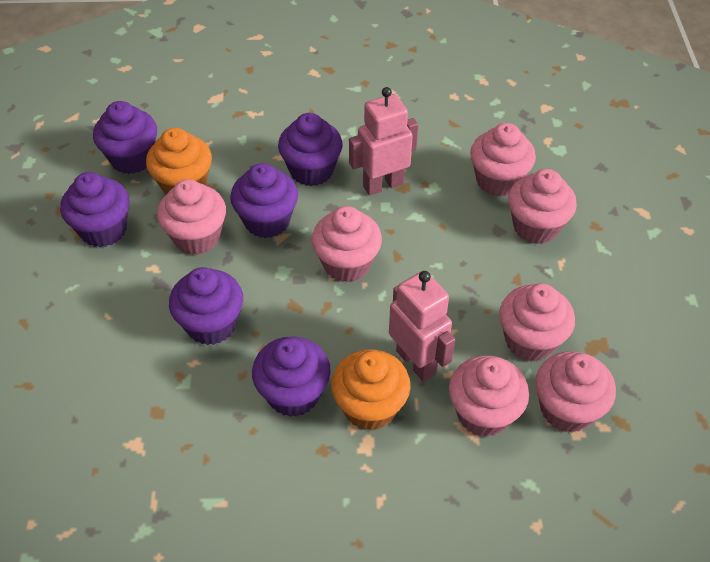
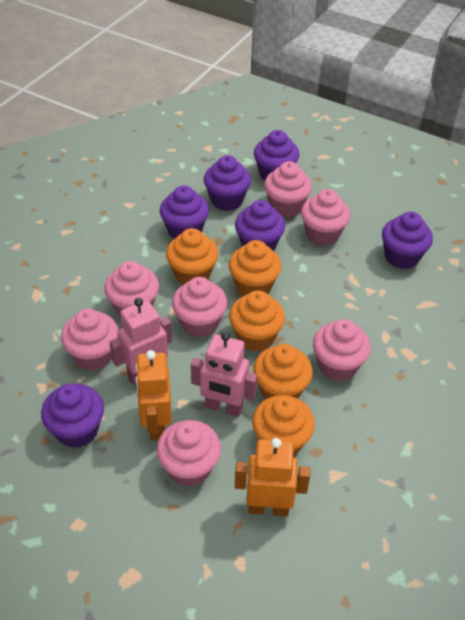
orange cupcake: [146,128,212,195] [331,349,411,430] = 2 -> [166,228,218,284] [229,240,282,296] [229,290,285,351] [252,395,315,455] [253,344,313,399] = 5
orange robot: none = 0 -> [135,350,172,441] [235,438,310,516] = 2

